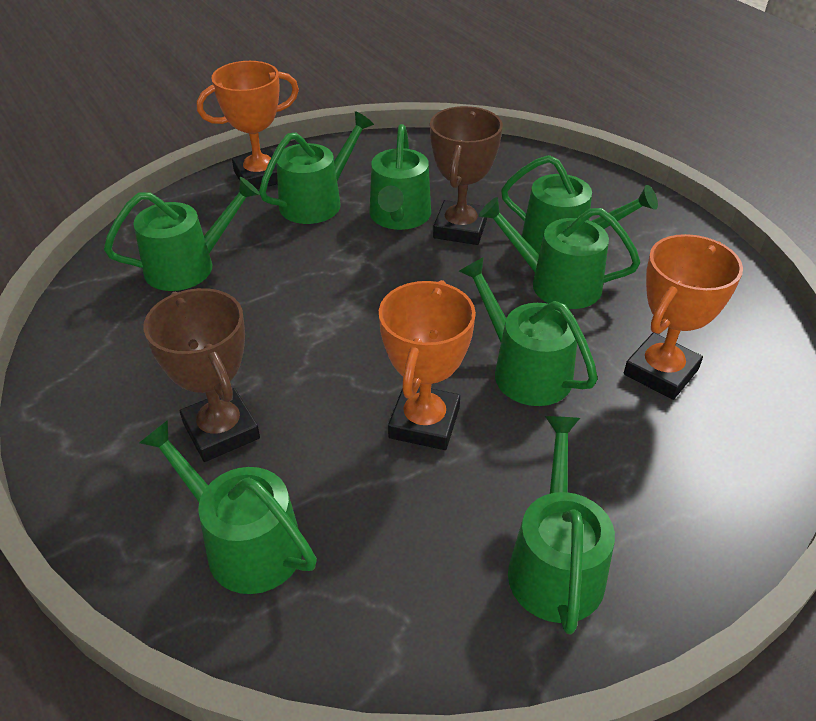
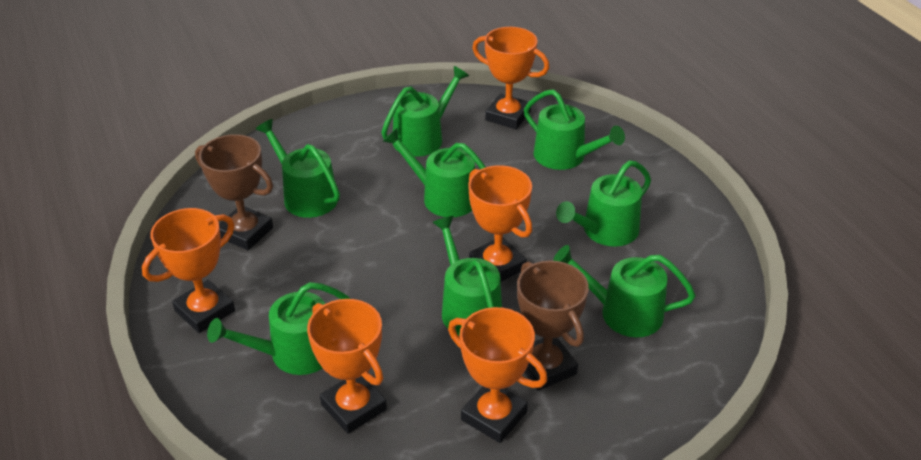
orange trophy: [197,61,299,189] [379,280,476,450] [624,234,743,400] = 3 -> [142,208,235,333] [307,299,387,434] [448,307,547,443] [468,165,532,282] [472,27,550,129] = 5

